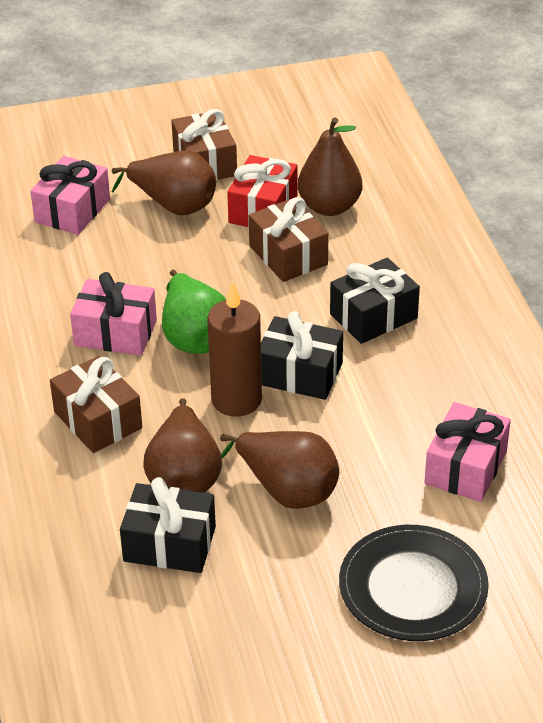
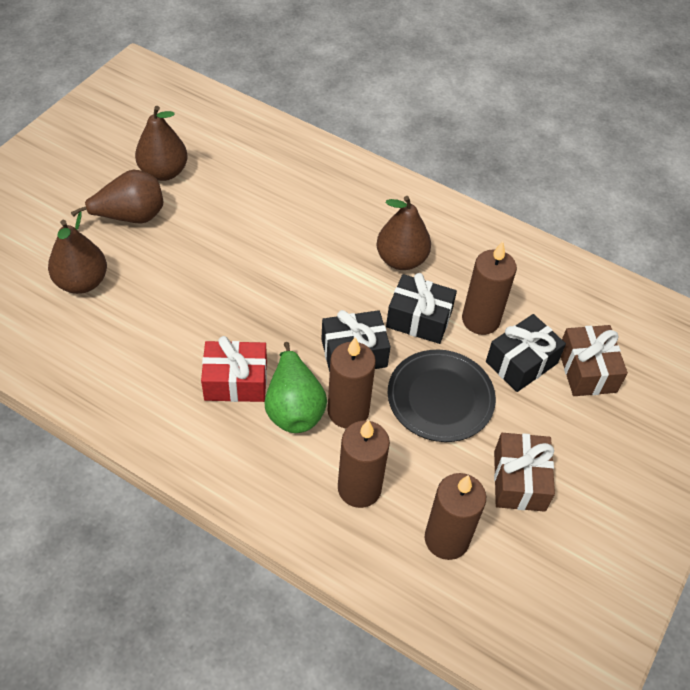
brown candle: [207,281,262,416] = 1 -> [328,337,376,428] [338,419,390,508] [425,473,486,560] [462,241,517,335] = 4
brown gift: [50,356,142,453] [171,109,237,180] [249,197,329,282] = 3 -> [494,433,555,512] [561,325,628,396] = 2
pink gift: [30,156,110,235] [70,272,157,356] [424,402,511,502] = 3 -> none = 0

